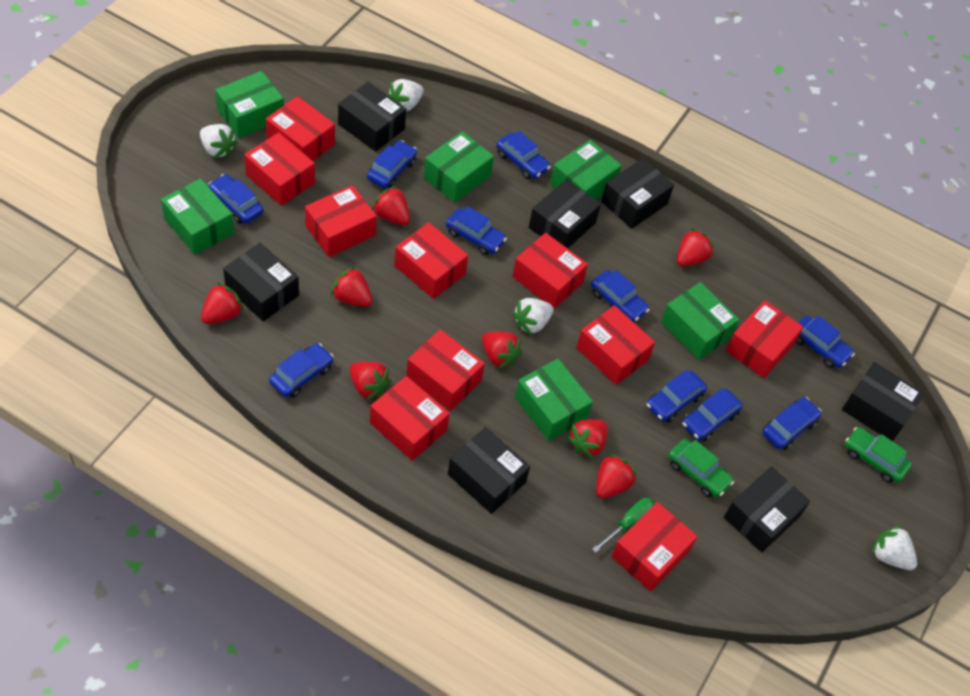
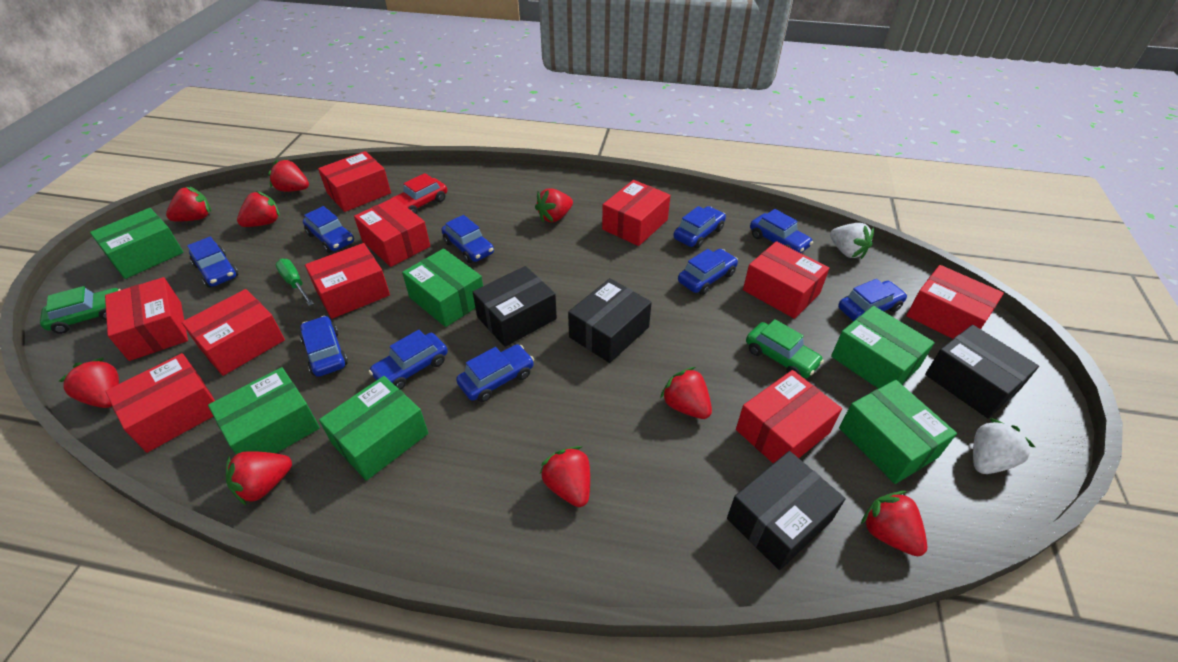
black box: [223,243,299,322] [338,82,406,152] [448,427,530,514] [529,179,601,249] [601,158,674,229] [724,466,810,552] [842,362,925,441] = 7 -> [473,266,557,347] [568,278,652,363] [727,451,846,570] [925,325,1039,419] = 4
red car: none = 0 -> [391,173,447,214] = 1
red strawberry: [201,282,244,324] [331,266,373,307] [350,361,391,400] [372,186,410,225] [482,331,522,369] [567,419,608,459] [596,454,637,499] [677,228,715,267] = 8 -> [58,358,119,408] [166,186,211,221] [226,451,292,506] [237,191,280,227] [268,159,309,192] [535,188,573,222] [540,446,590,507] [660,367,712,419] [861,491,927,556] = 9
white strawberry: [200,124,238,158] [387,79,424,111] [512,298,554,335] [871,525,917,570] = 4 -> [830,223,874,259] [973,418,1035,474] = 2

